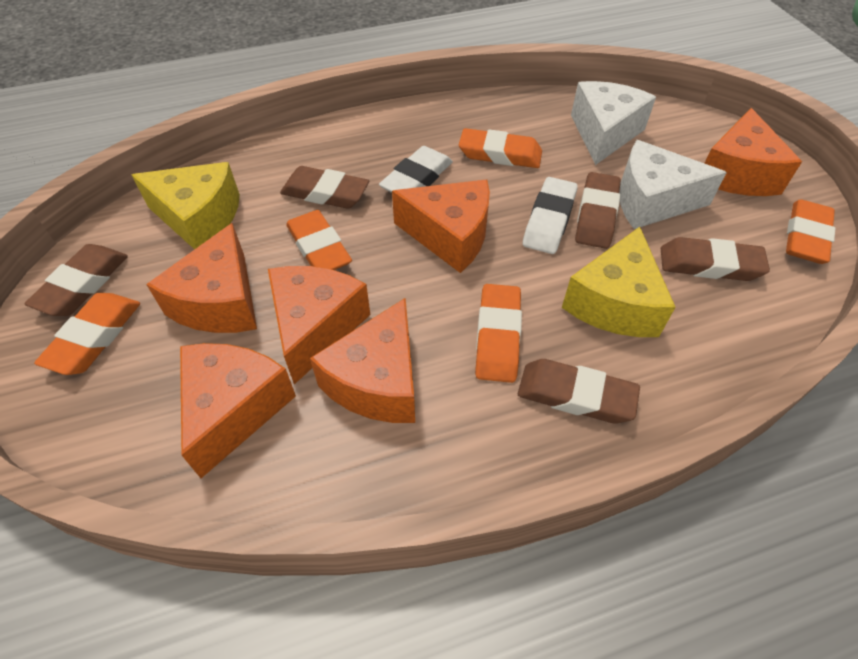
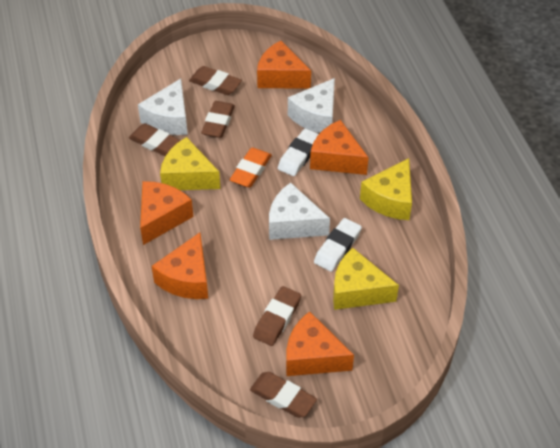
orange cheese: [146,223,257,333] [180,343,296,478] [268,266,370,384] [310,298,415,423] [392,180,490,273] [704,108,802,196] = 6 -> [140,181,193,245] [152,232,208,299] [257,41,311,89] [286,311,354,376] [310,120,369,175] = 5
orange eraser: [34,293,140,375] [286,210,352,270] [459,128,542,168] [475,284,522,383] [786,199,835,264] = 5 -> [230,147,272,188] = 1
white cheese: [571,81,656,165] [619,140,727,229] = 2 -> [138,79,188,135] [269,183,330,240] [288,78,335,133] = 3
yellow cheese: [131,162,240,250] [562,227,675,337] = 2 -> [160,137,221,190] [333,248,399,310] [360,158,412,220] = 3

